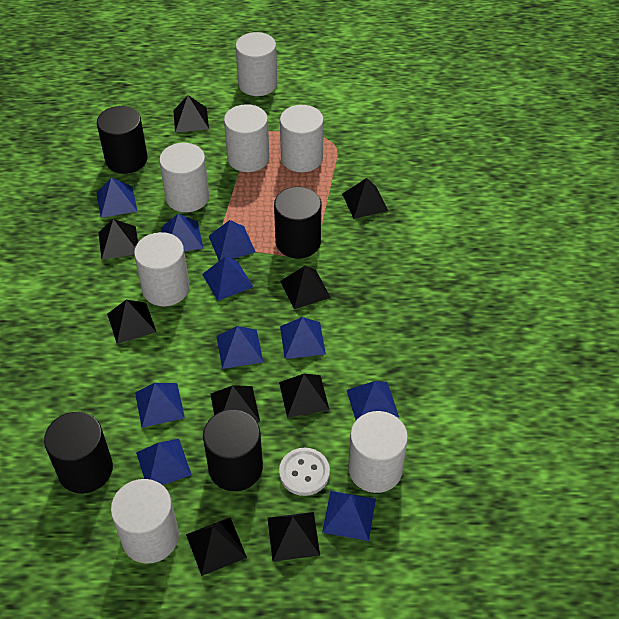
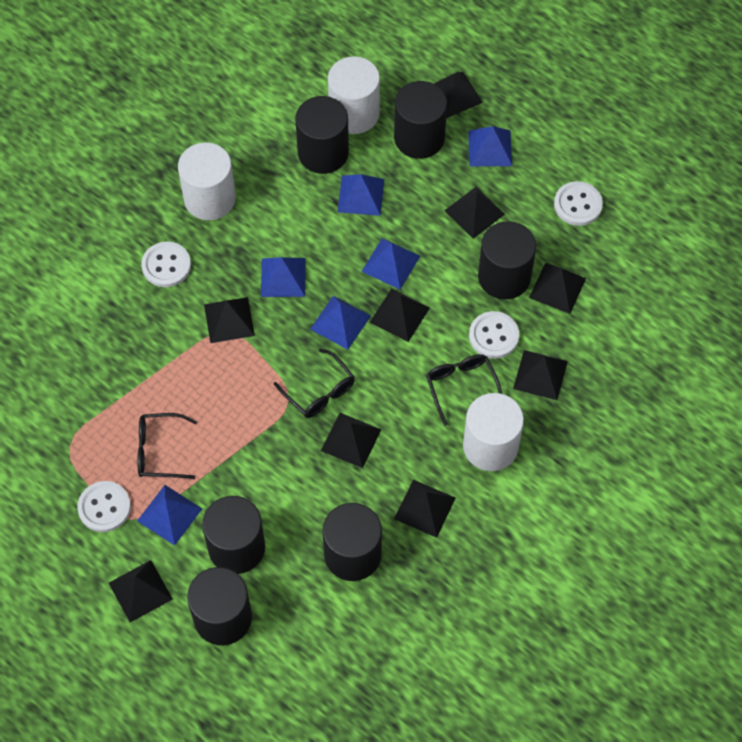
black cylinder: [44,412,113,494] [97,106,148,174] [203,410,263,491] [274,187,321,258] = 4 -> [187,567,252,645] [202,496,265,574] [296,96,349,174] [322,503,382,581] [394,81,447,159] [478,221,536,300] = 6
black glasses: none = 0 -> [137,413,197,479] [274,349,355,418] [426,354,502,426] = 3
blue pyramid: [96,178,137,218] [135,383,185,428] [136,439,192,485] [161,214,203,252] [202,257,253,301] [209,220,255,261] [217,326,263,369] [280,317,326,359] [322,491,376,541] [347,381,399,420] = 10 -> [137,485,202,545] [261,257,306,297] [310,296,371,350] [338,174,384,216] [361,238,420,290] [468,126,512,166] = 6
white button: [279,448,330,496] = 1 -> [77,481,131,532] [141,241,191,287] [469,311,519,359] [554,181,603,226] = 4
white cylinder: [111,479,179,564] [134,232,190,306] [159,143,209,212] [224,104,269,172] [235,32,277,96] [280,105,324,172] [348,411,408,493] = 7 -> [178,142,236,220] [328,56,380,134] [463,393,524,471] = 3

